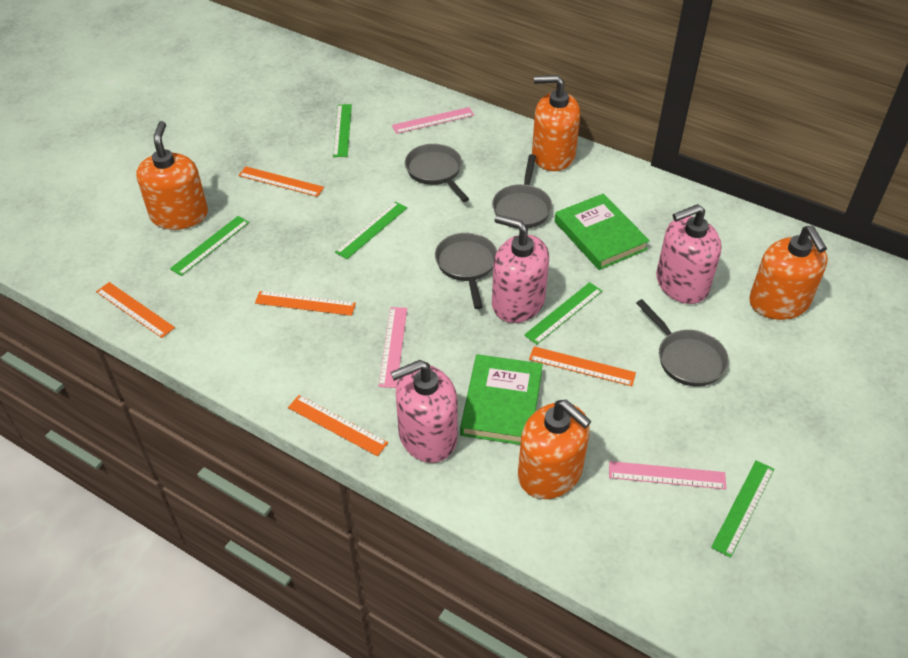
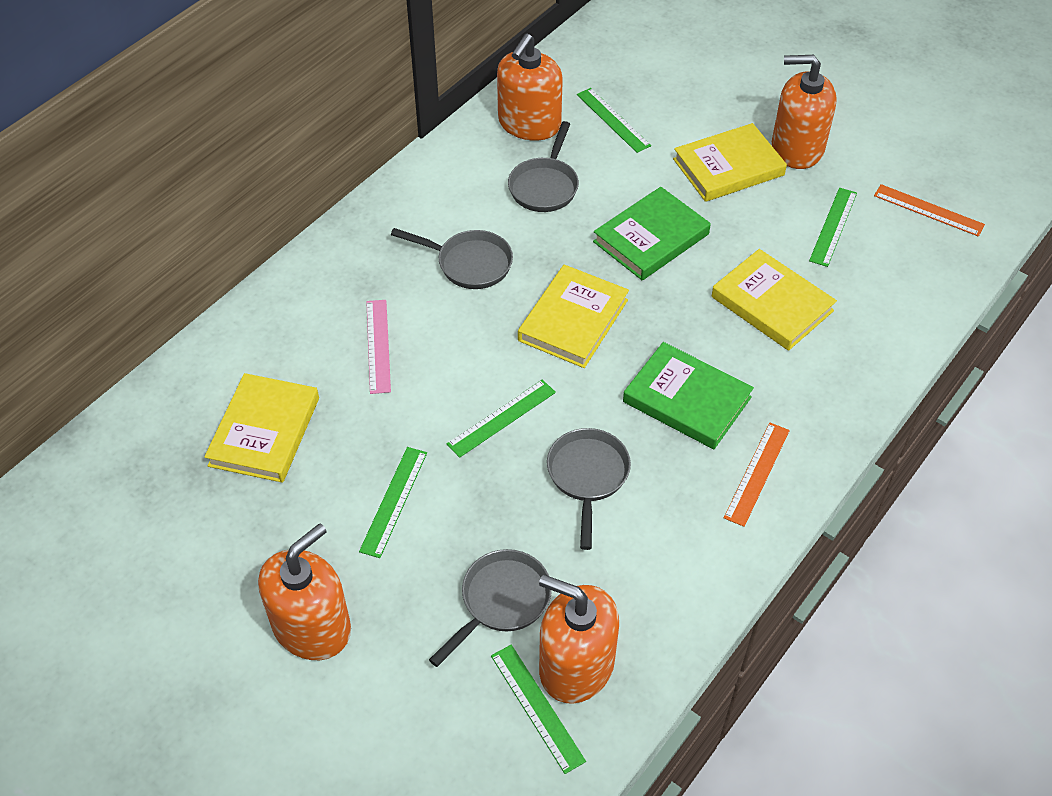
orange ruler: [96,282,175,338] [238,166,324,197] [255,291,356,316] [288,395,388,456] [529,346,636,386] = 5 -> [724,423,790,527] [874,184,985,237] = 2
pink ruler: [379,307,407,388] [392,107,474,134] [609,461,727,489] = 3 -> [366,300,391,394] = 1
pink soap dispenser: [390,360,458,463] [492,215,549,323] [656,204,721,304] = 3 -> none = 0
yellow book: none = 0 -> [204,373,319,483] [518,265,629,368] [673,123,787,202] [711,249,837,351] = 4

